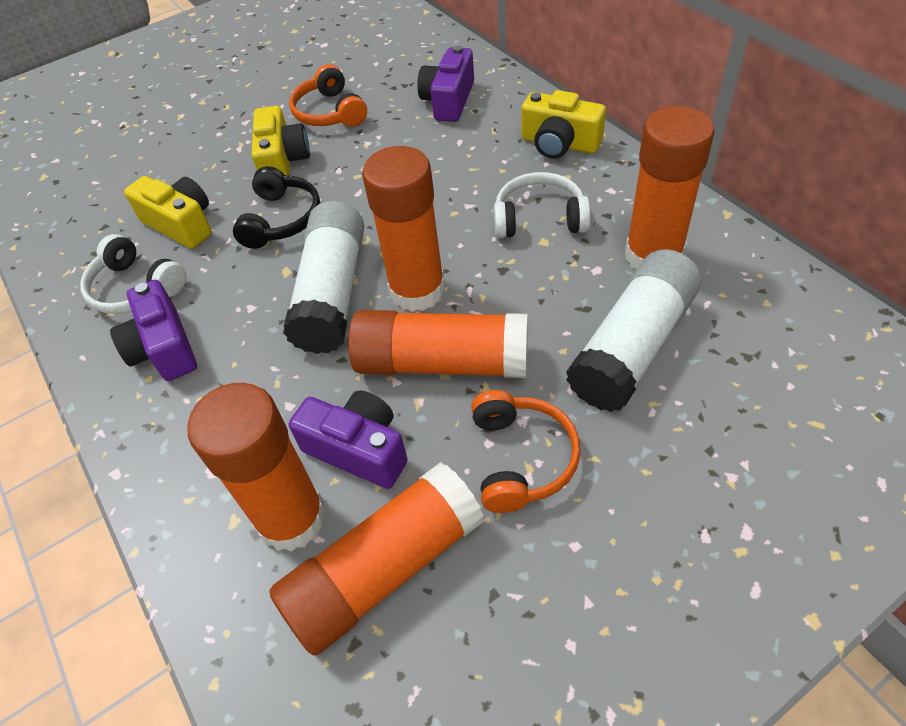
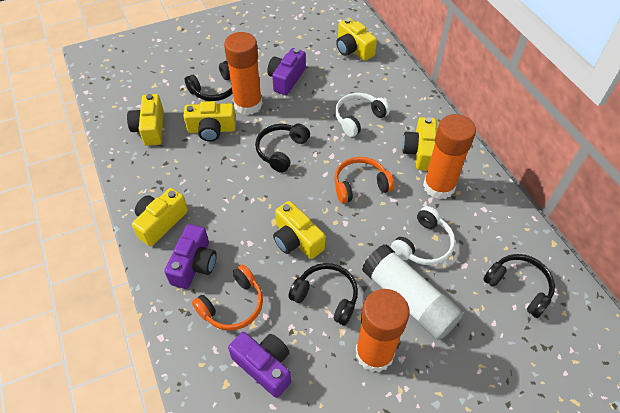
black headphones: [233,166,320,249] = 1 -> [185,61,233,101] [255,124,310,173] [288,263,358,325] [483,254,555,318] = 4
orange glue stick: [188,383,326,552] [269,462,484,656] [348,310,528,378] [362,146,445,312] [625,106,715,270] = 5 -> [224,32,262,115] [356,289,410,372] [423,114,476,199] = 3
white glue stick: [283,201,365,354] [566,249,701,412] = 2 -> [362,244,464,340] = 1
yellow camera: [124,176,212,249] [252,106,310,176] [521,90,606,159] = 3 -> [127,94,164,146] [132,188,188,246] [183,101,236,142] [273,201,325,259] [336,18,377,61] [402,117,437,171] = 6

